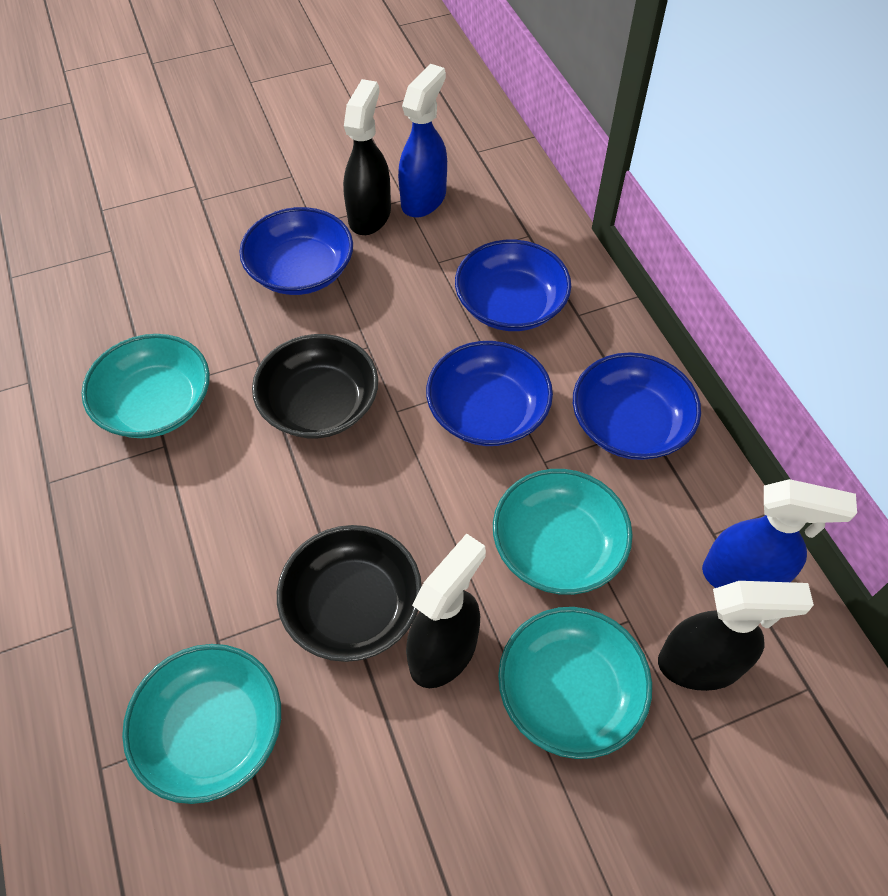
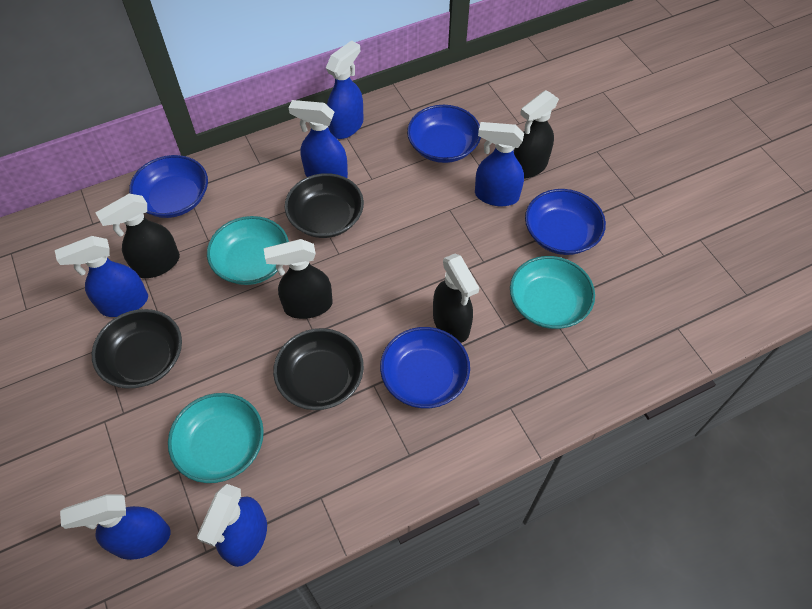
black bowl: [252,334,378,438] [277,525,422,662] = 2 -> [92,309,182,389] [273,328,364,410] [285,173,364,238] = 3
black spray bottle: [343,79,391,235] [406,534,486,688] [658,581,814,691] = 3 -> [95,194,180,278] [264,239,333,319] [433,254,479,343] [514,90,559,179] = 4
blue spray bottle: [398,64,447,218] [702,479,857,588] = 2 -> [55,236,148,317] [60,495,171,560] [197,484,267,567] [289,100,348,178] [326,40,364,139] [475,122,524,206] = 6
turquoise bowl: [82,334,210,438] [122,644,281,804] [493,469,633,595] [498,607,652,759] = 4 -> [168,393,264,483] [207,216,289,285] [510,256,595,329] = 3

